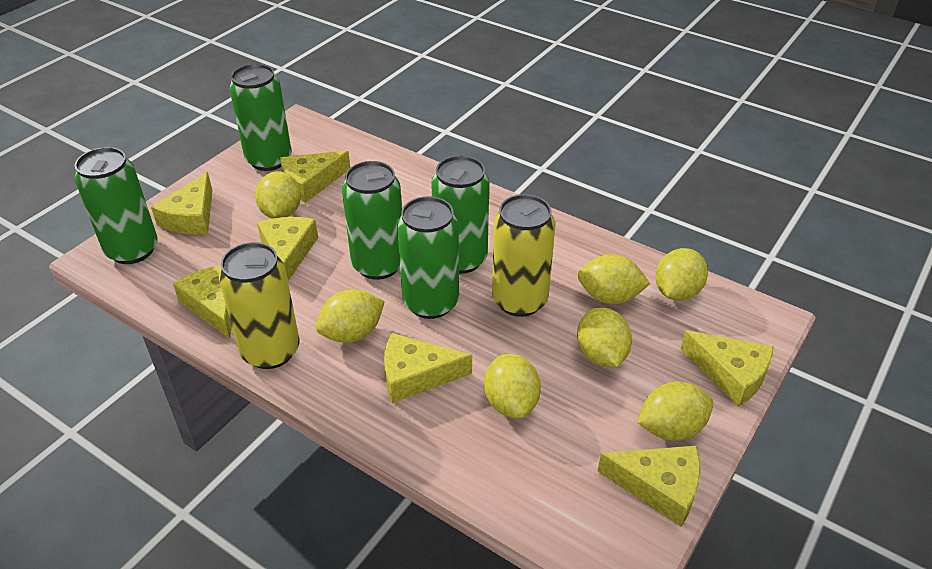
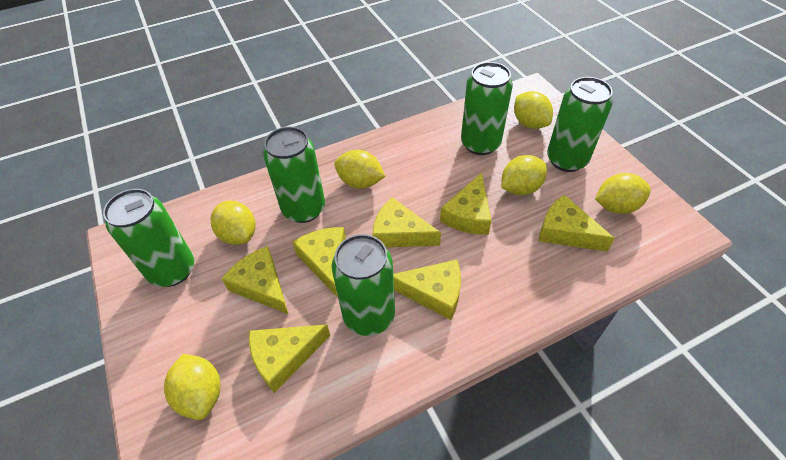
yellow can: [219,242,299,369] [492,194,555,317] = 2 -> none = 0
yellow lemon: [255,171,301,219] [316,289,385,343] [484,354,541,419] [577,254,650,304] [577,308,632,367] [637,381,713,441] [656,248,708,301] = 7 -> [164,354,220,420] [211,201,255,245] [334,150,386,189] [501,155,547,195] [514,91,553,129] [595,173,651,214] = 6

